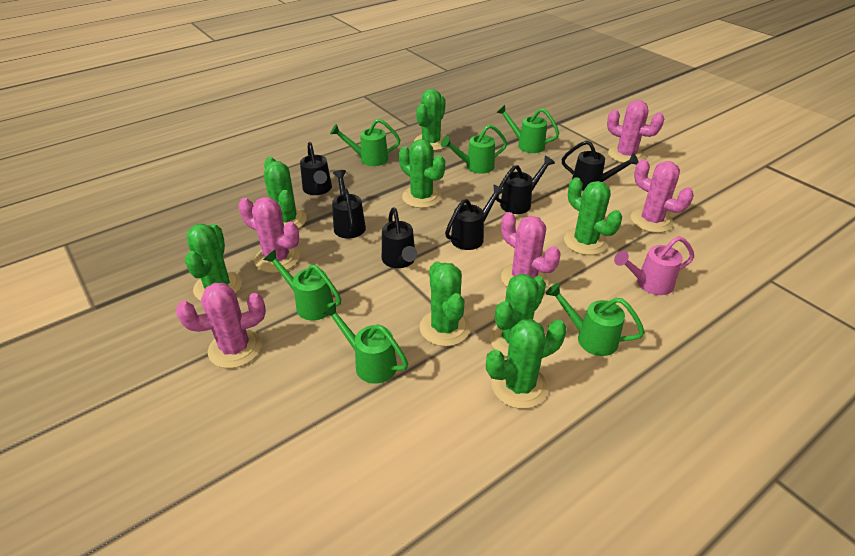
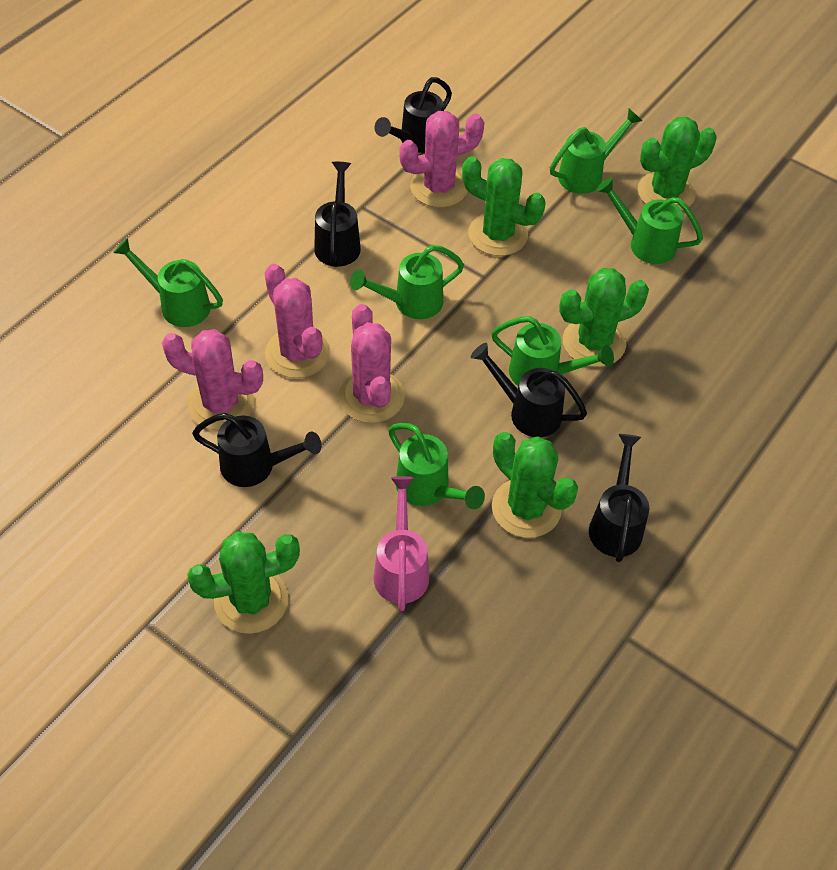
black watering can: [300,142,332,195] [332,170,366,239] [382,208,417,268] [445,185,505,250] [496,155,555,214] [562,141,639,191] = 6 -> [192,413,322,487] [314,162,361,267] [374,77,452,153] [471,343,587,437] [589,434,649,562] = 5
green cactus: [185,224,242,301] [264,157,307,229] [399,139,445,208] [414,89,445,151] [420,261,470,346] [486,319,567,409] [489,274,546,357] [564,177,622,255] = 8 -> [187,532,300,634] [462,156,546,256] [492,432,578,538] [559,268,649,367] [638,117,716,211] = 5
pink cactus: [176,283,266,368] [238,197,300,273] [501,212,560,287] [607,100,664,163] [631,159,694,233] = 5 -> [162,329,263,430] [264,264,330,378] [339,304,405,423] [399,111,484,208] = 4

